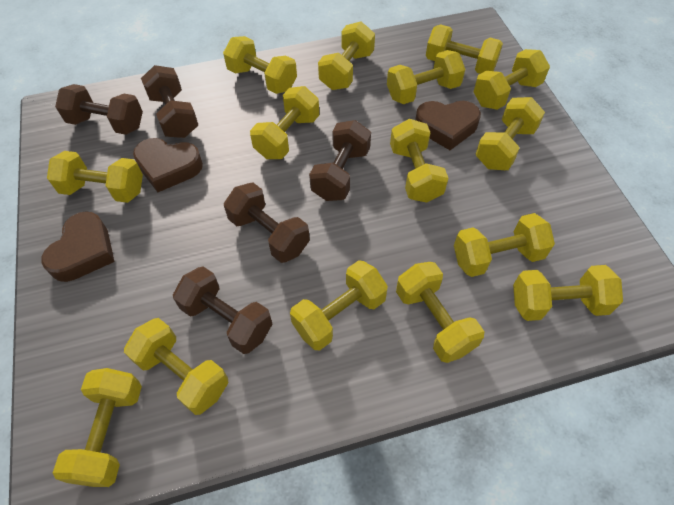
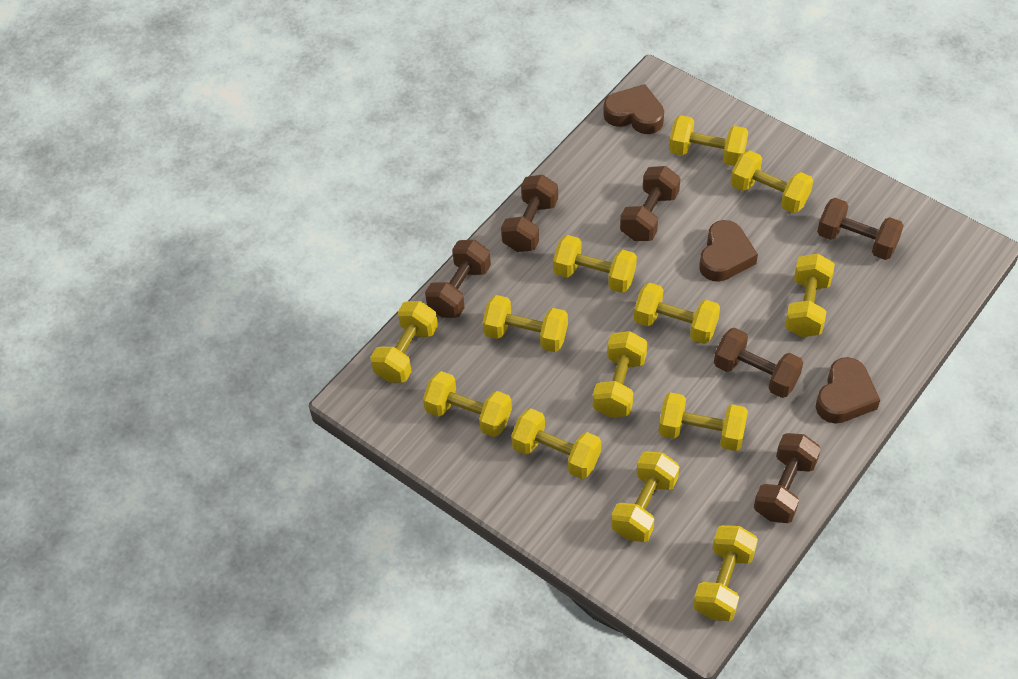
brown dumbbell: [55,84,143,135] [141,65,198,138] [173,267,272,354] [224,183,310,263] [309,120,371,201] = 5 -> [425,240,491,318] [501,175,558,252] [620,166,680,241] [714,328,803,398] [754,433,821,523] [817,198,904,260] = 6
yellow dumbbell: [47,151,143,203] [53,368,142,487] [124,318,229,415] [223,36,297,94] [250,86,319,159] [290,260,388,351] [318,21,375,90] [387,50,465,104] [390,119,449,203] [396,262,485,363] [426,24,503,74] [454,213,555,277] [474,49,550,110] [476,97,545,170] [513,265,623,321] = 15 -> [370,301,438,383] [423,371,512,437] [483,295,568,352] [511,408,601,479] [553,235,637,293] [593,331,647,418] [611,451,679,542] [634,283,720,344] [659,392,748,451] [669,115,748,166] [693,525,758,621] [731,151,813,213] [785,254,835,337] = 13

